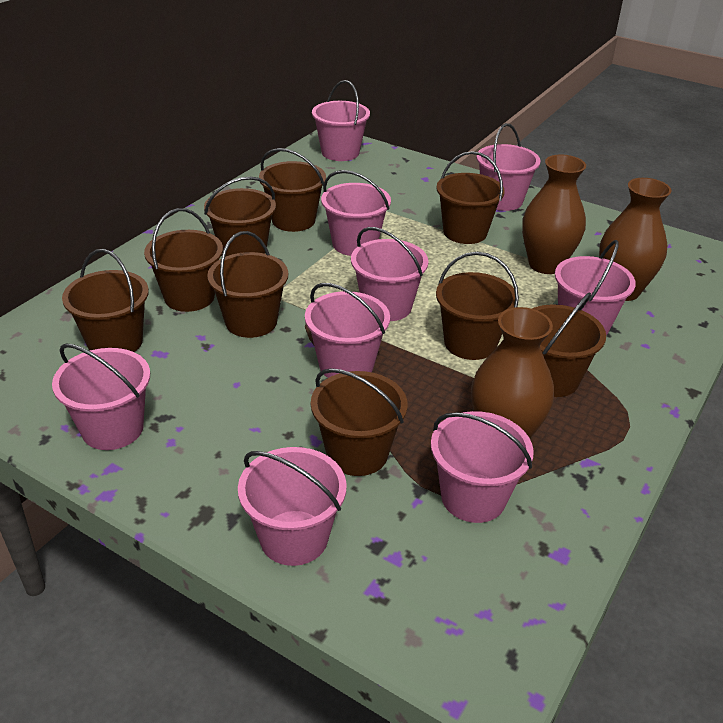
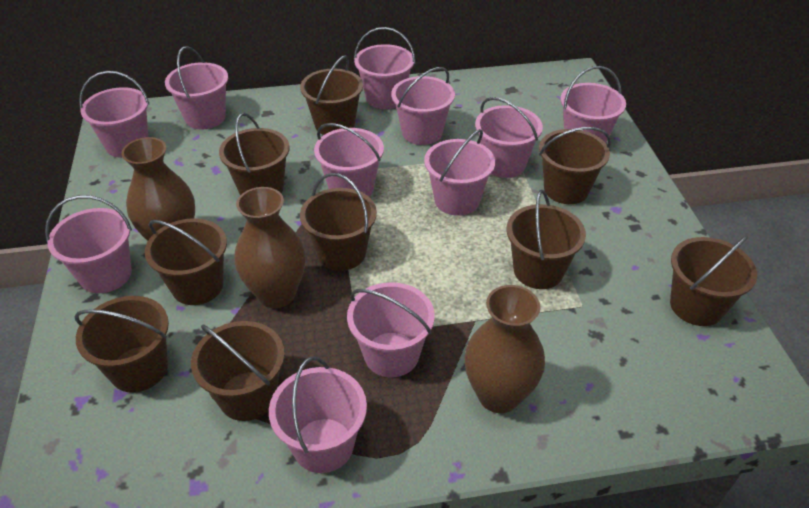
pink bucket: [52,343,150,450] [238,447,347,566] [305,283,390,378] [312,80,370,161] [321,170,391,256] [351,227,429,321] [431,411,534,523] [476,123,541,211] [555,240,636,335] = 9 -> [45,195,132,293] [79,71,149,158] [165,46,228,129] [269,356,367,473] [314,123,384,197] [347,282,435,377] [354,27,415,109] [391,67,455,145] [424,129,495,216] [475,97,543,178] [560,66,626,143] = 11

